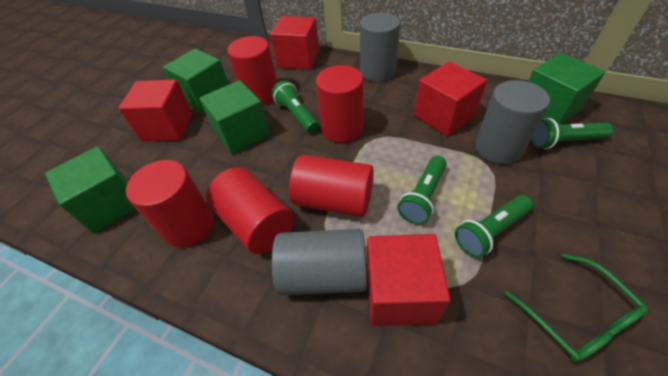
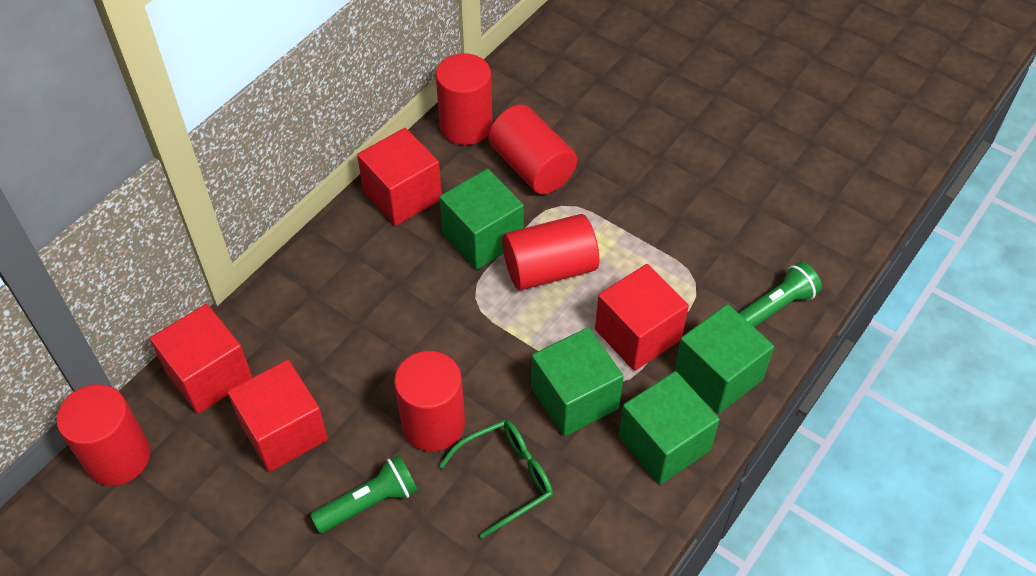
green flashlight: [271,80,319,133] [397,156,447,224] [455,195,533,258] [531,118,613,149] = 4 -> [310,455,418,533] [739,262,822,327] = 2
grey cylinder: [272,229,367,295] [360,13,400,82] [475,80,550,164] = 3 -> none = 0

